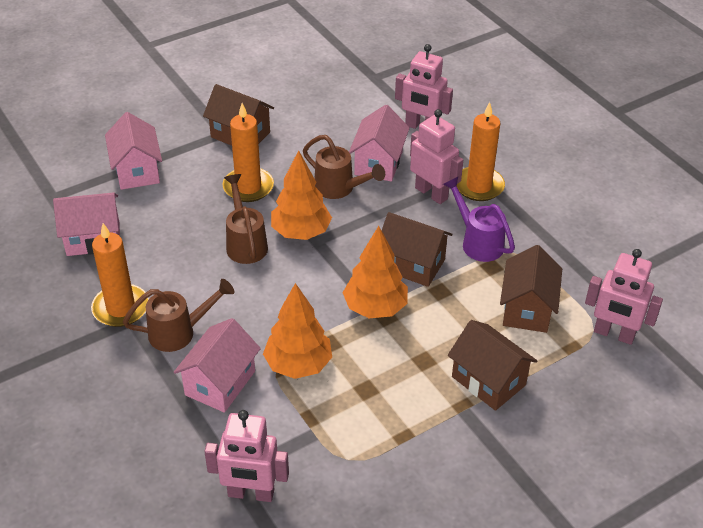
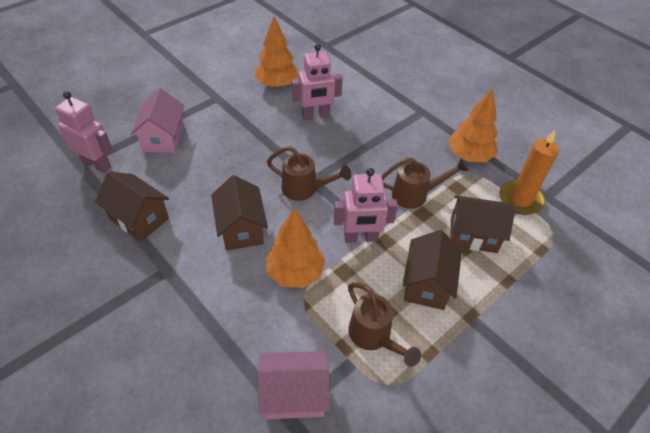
orange candle: [91,223,149,327] [223,103,274,202] [457,102,505,201] = 3 -> [499,130,559,215] = 1
pink house: [53,192,120,256] [105,112,162,190] [173,318,261,413] [349,105,410,181] = 4 -> [131,88,185,153] [258,351,330,419] = 2
pink robot: [204,410,289,502] [395,44,453,129] [410,109,463,204] [585,249,663,345] = 4 -> [55,91,113,173] [292,44,343,120] [334,168,398,243] = 3
purple watering can: [443,177,515,262] = 1 -> none = 0

